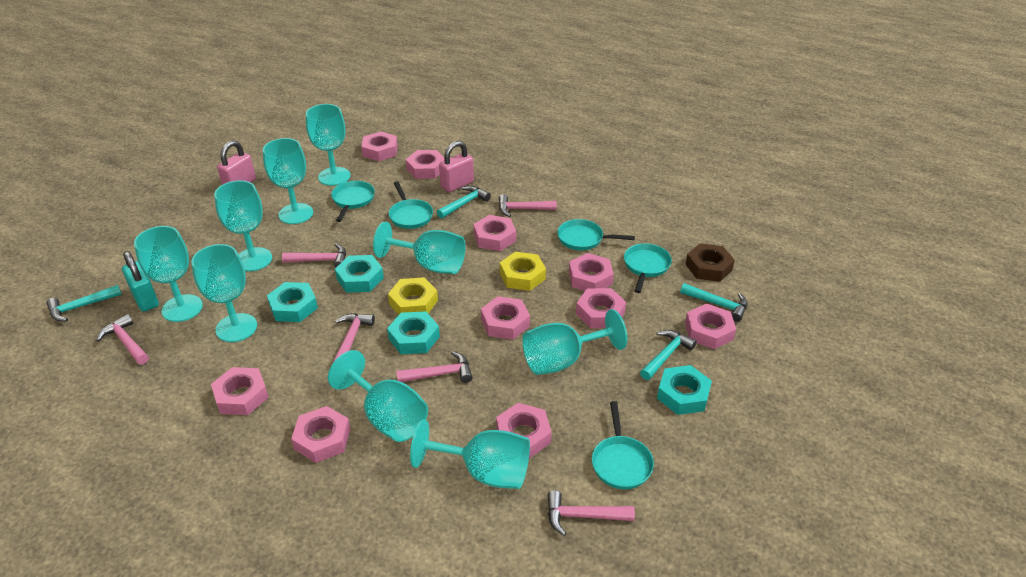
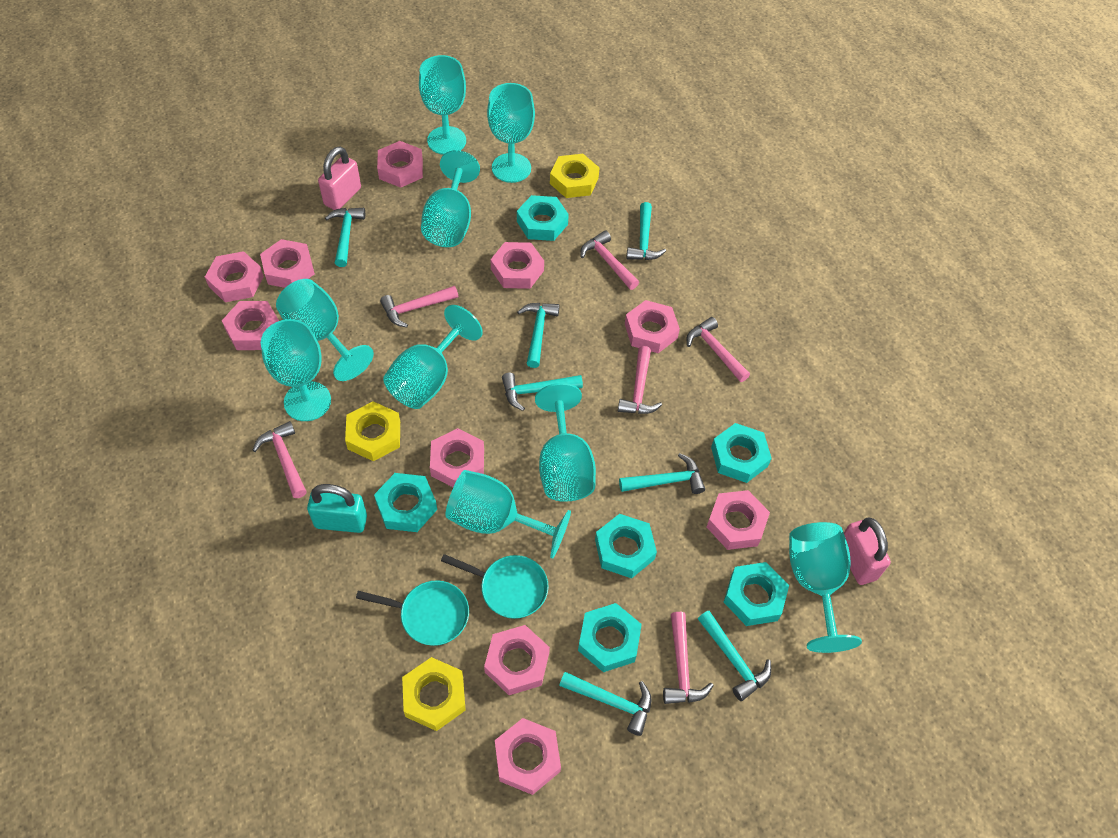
brown nut: [685,243,735,282] = 1 -> none = 0
turquoise hammer: [46,285,122,322] [437,186,491,219] [640,330,697,380] [680,283,748,322] = 4 -> [325,208,365,267] [502,373,583,411] [517,303,560,368] [559,672,651,736] [619,453,705,494] [626,202,666,260] [698,611,771,701] = 7
turquoise nut: [267,282,318,322] [335,255,384,293] [387,311,440,354] [657,365,712,415] = 4 -> [374,473,437,532] [517,195,569,241] [578,603,642,672] [595,514,657,578] [711,423,772,483] [724,562,789,626] = 6
turquoise pan: [331,181,375,222] [389,181,433,229] [557,219,635,250] [592,401,654,489] [624,243,672,293] = 5 -> [356,581,469,646] [441,554,548,619] = 2
yellow nut: [388,277,438,314] [500,252,546,291] = 2 -> [345,401,400,461] [402,657,466,731] [550,154,600,198] = 3

